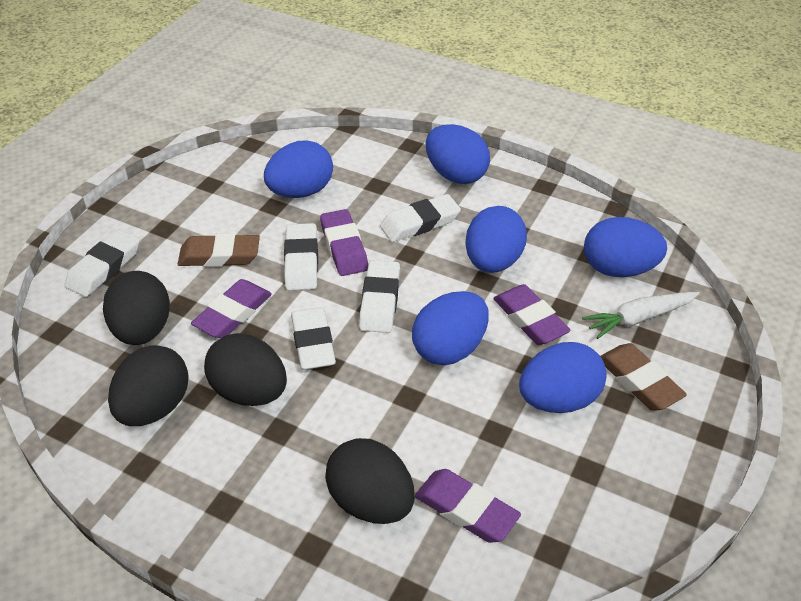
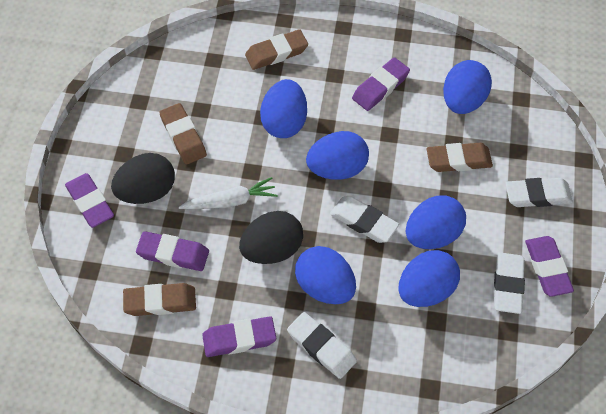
black egg: [103,271,170,345] [108,345,189,426] [204,333,287,406] [325,438,415,524] = 4 -> [111,153,175,204] [239,211,303,264] = 2
brown eraser: [178,233,260,267] [600,343,687,411] = 2 -> [123,283,196,316] [159,103,207,164] [245,29,308,70] [427,143,493,172] = 4
purple eraser: [191,279,272,338] [320,209,368,276] [415,469,521,543] [493,284,571,345] = 4 -> [65,173,114,228] [136,231,209,271] [202,316,276,357] [352,57,410,111] [525,236,574,297] = 5
white eraser: [65,229,140,297] [284,223,318,290] [291,307,336,370] [359,260,400,333] [380,194,461,242] = 5 -> [287,312,357,379] [330,196,399,243] [494,252,525,314] [505,178,573,207] = 4

